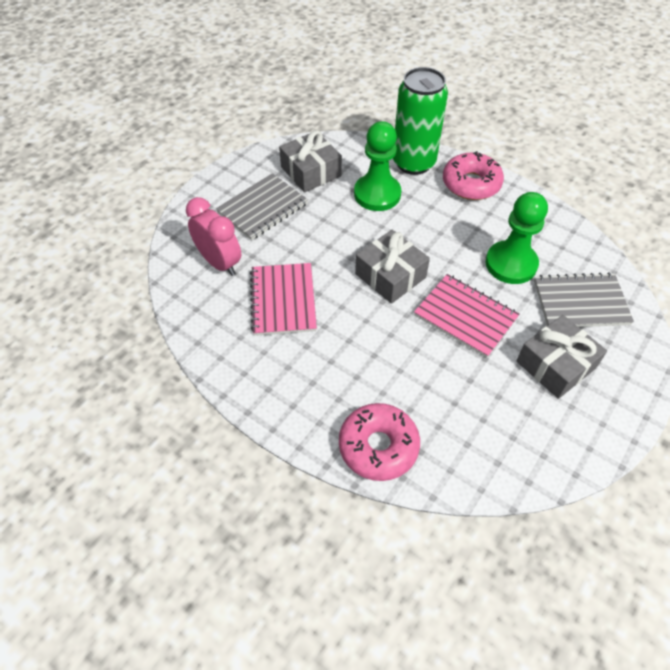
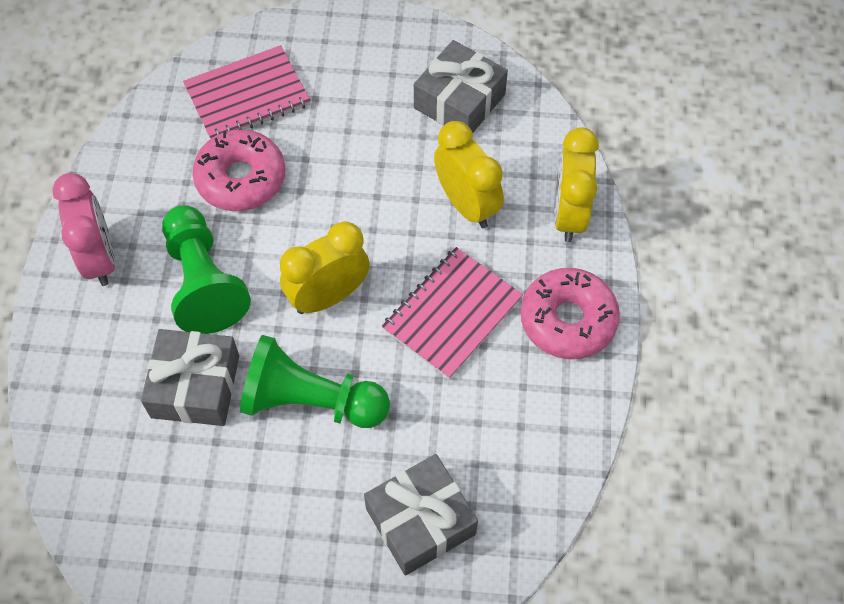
green can: [393,67,448,175] = 1 -> none = 0
grey notebook: [216,173,308,240] [534,272,634,327] = 2 -> none = 0
yellow clock: none = 0 -> [280,221,370,314] [434,121,504,228] [554,127,599,242] = 3

